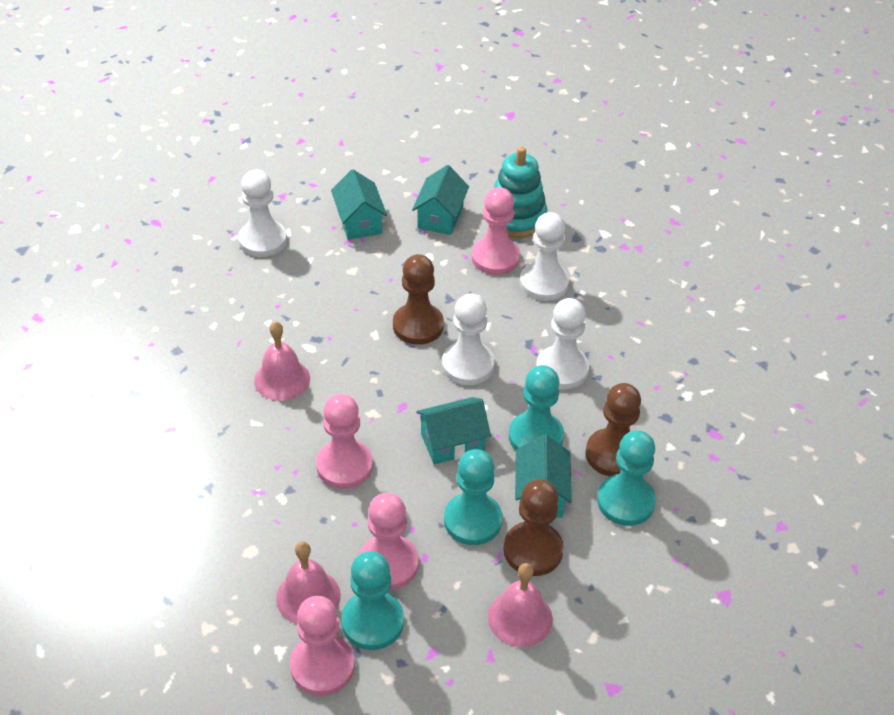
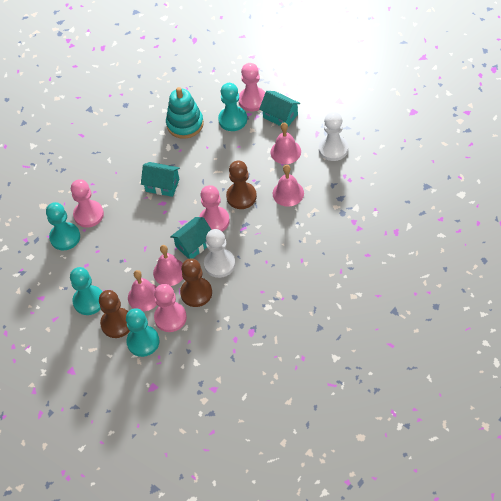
pink bell: [254,321,310,401] [276,541,341,624] [488,563,553,647] = 3 -> [128,270,157,311] [153,245,183,286] [270,122,301,164] [273,165,304,207] = 4
turquoise house: [331,169,387,240] [412,165,469,235] [416,397,491,464] [515,434,572,518] = 4 -> [141,162,180,197] [170,217,212,259] [259,91,301,127] = 3
white pawn: [238,170,287,257] [442,294,495,385] [520,212,569,301] [536,298,589,390] = 4 -> [204,229,235,278] [319,112,348,161] = 2

